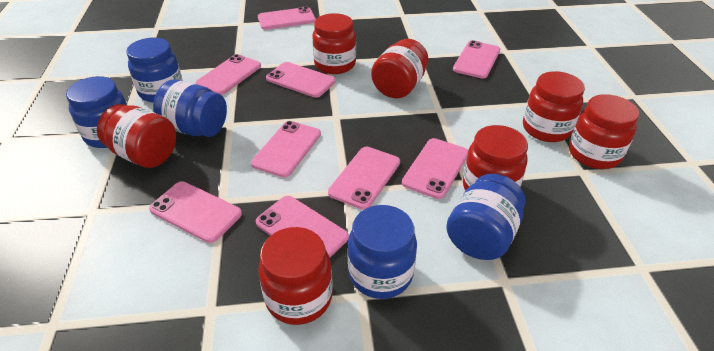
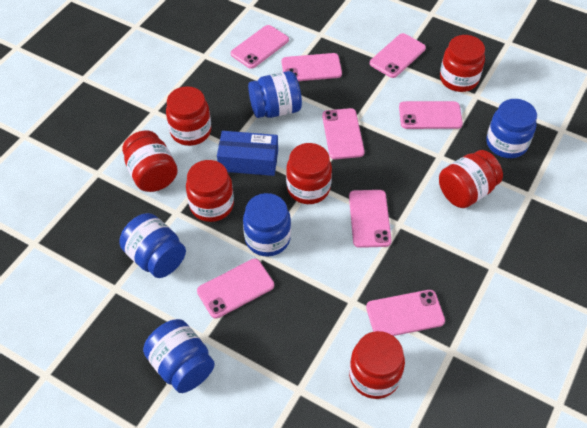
blue box: none = 0 -> [217,131,278,176] = 1
pink phone: [149,181,242,243] [195,54,261,95] [251,121,321,177] [256,196,349,257] [258,7,316,30] [266,62,336,98] [328,147,400,210] [402,138,468,199] [453,40,500,78] = 9 -> [197,259,274,319] [231,25,289,69] [282,53,342,81] [322,108,365,159] [349,190,392,248] [366,290,445,336] [370,33,426,78] [399,101,463,129] = 8

